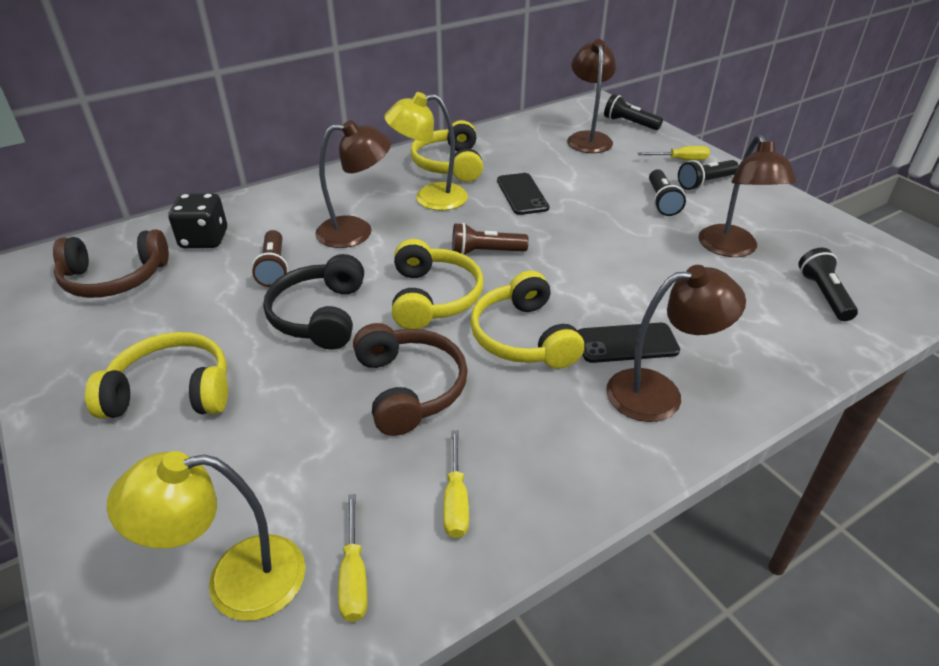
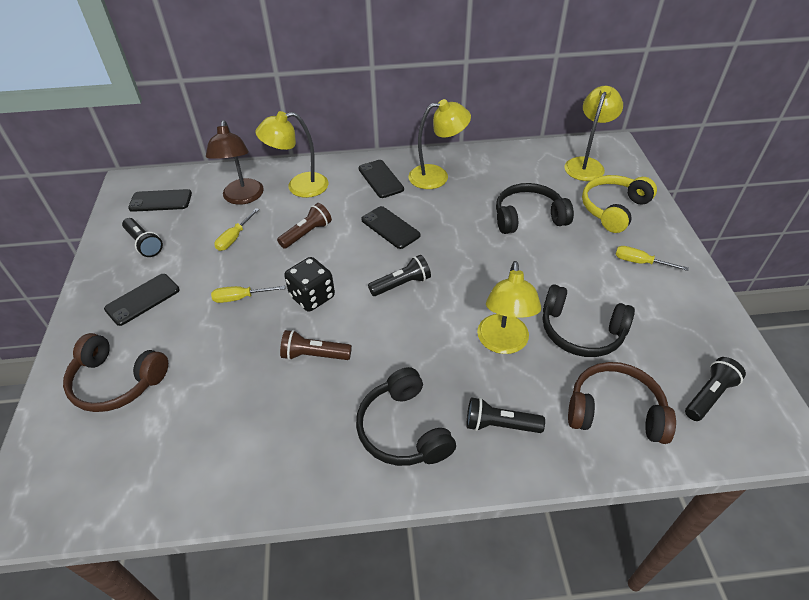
black headphones: [263,254,364,350] = 1 -> [356,367,456,466] [496,183,574,234] [543,284,635,357] = 3
black phone: [497,173,549,215] [578,323,680,363] = 2 -> [104,274,180,326] [128,189,192,212] [359,160,404,198] [361,206,420,249] = 4
brown lamp: [315,120,391,248] [567,39,616,153] [606,265,746,422] [698,135,796,257] = 4 -> [206,120,264,205] = 1
yellow headphones: [85,332,228,419] [392,239,484,329] [410,120,483,182] [470,271,584,369] = 4 -> [582,175,657,233] = 1
yellow lamp: [107,451,305,621] [384,92,468,210] = 2 -> [255,111,328,198] [409,99,471,189] [477,261,541,354] [564,86,623,181] = 4

